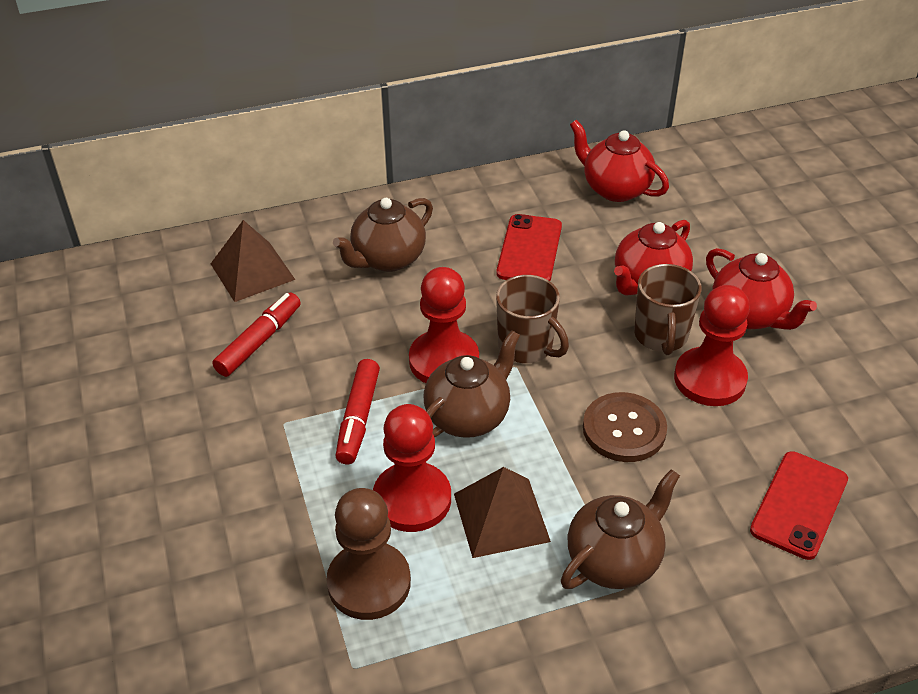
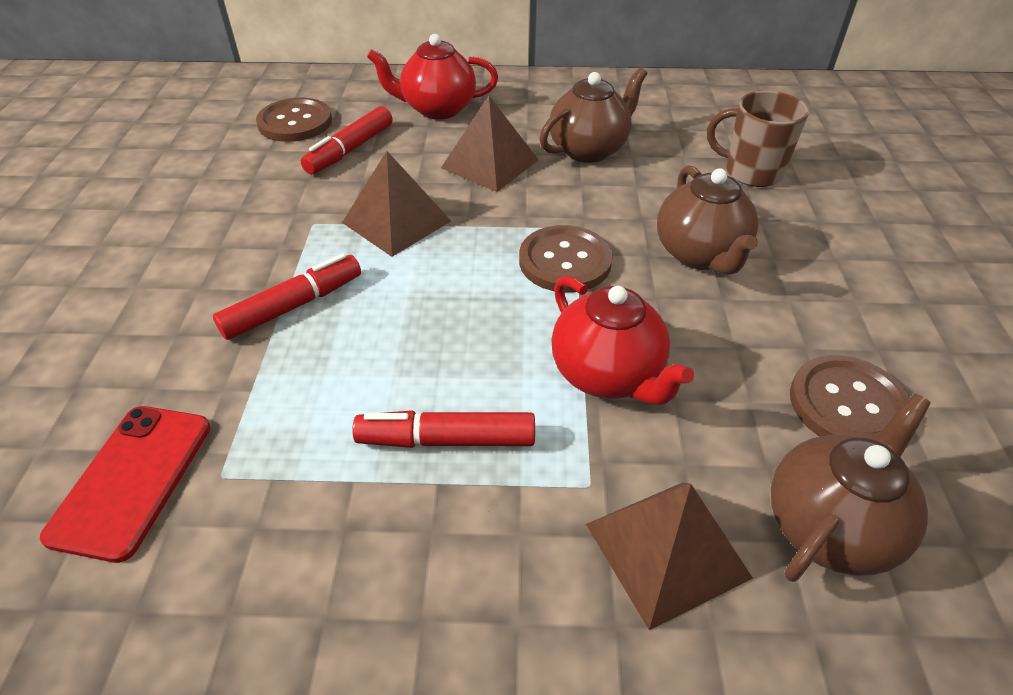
brown button: [583,392,667,462] = 1 -> [256,97,332,142] [519,225,613,293] [790,355,910,440] = 3
brown mug: [496,275,569,363] [634,264,702,355] = 2 -> [707,91,809,187] = 1
brown pawn: [326,488,411,620] = 1 -> none = 0
brown pyramid: [211,220,295,302] [454,467,551,558] = 2 -> [342,151,451,257] [441,96,538,192] [586,482,753,630] = 3
red marker: [212,292,301,377] [336,359,380,464] = 2 -> [213,253,361,340] [301,106,392,174] [352,410,535,448] = 3
red pawn: [373,404,451,532] [409,267,479,383] [674,285,750,406] = 3 -> none = 0
red phone: [496,214,562,281] [750,451,848,560] = 2 -> [40,406,210,563] = 1
red teapot: [570,120,669,202] [614,220,693,295] [706,248,817,330] = 3 -> [367,34,498,119] [551,276,694,405] = 2

